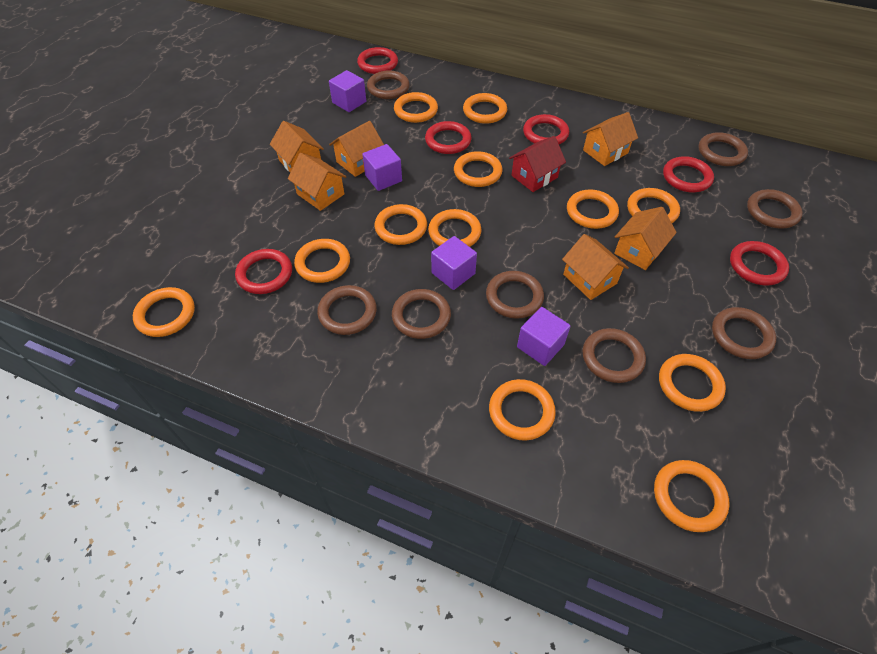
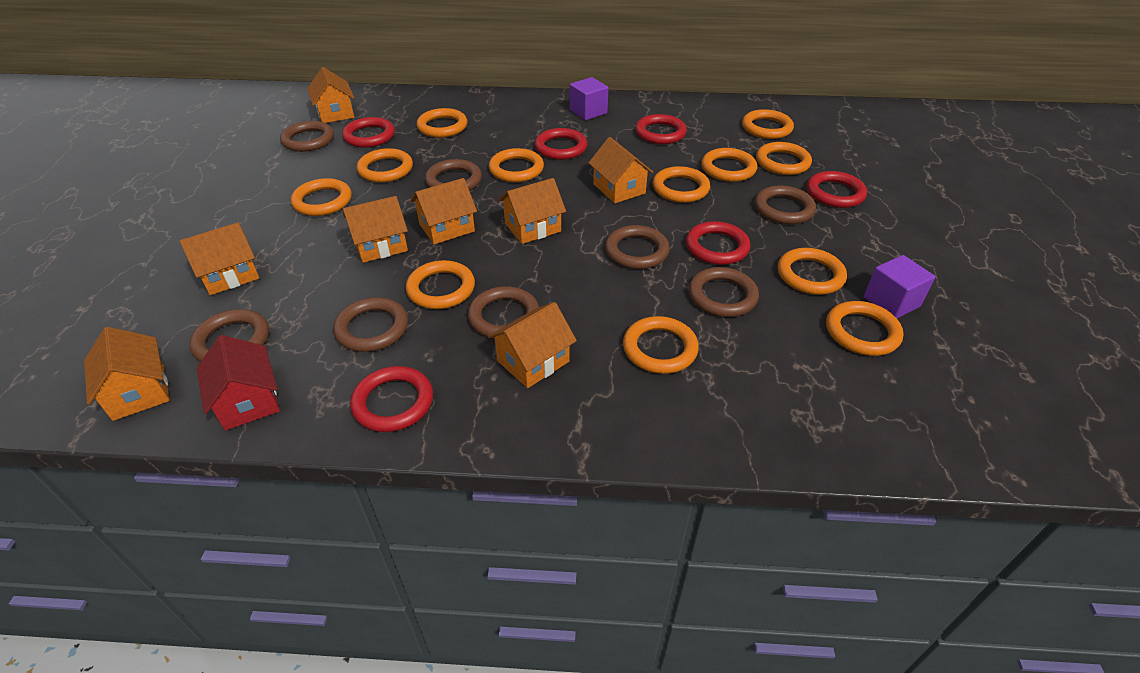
orange house: [270,121,324,172] [288,153,346,211] [329,121,384,177] [562,234,629,300] [583,112,638,166] [614,207,677,270] = 6 -> [84,327,170,421] [180,222,259,295] [307,67,354,123] [343,196,408,263] [411,178,477,244] [488,302,577,388] [498,178,566,244] [589,137,653,203] = 8
purple cube: [329,70,366,112] [362,144,402,191] [431,236,477,290] [517,307,570,366] = 4 -> [570,77,608,120] [864,255,935,318] = 2

